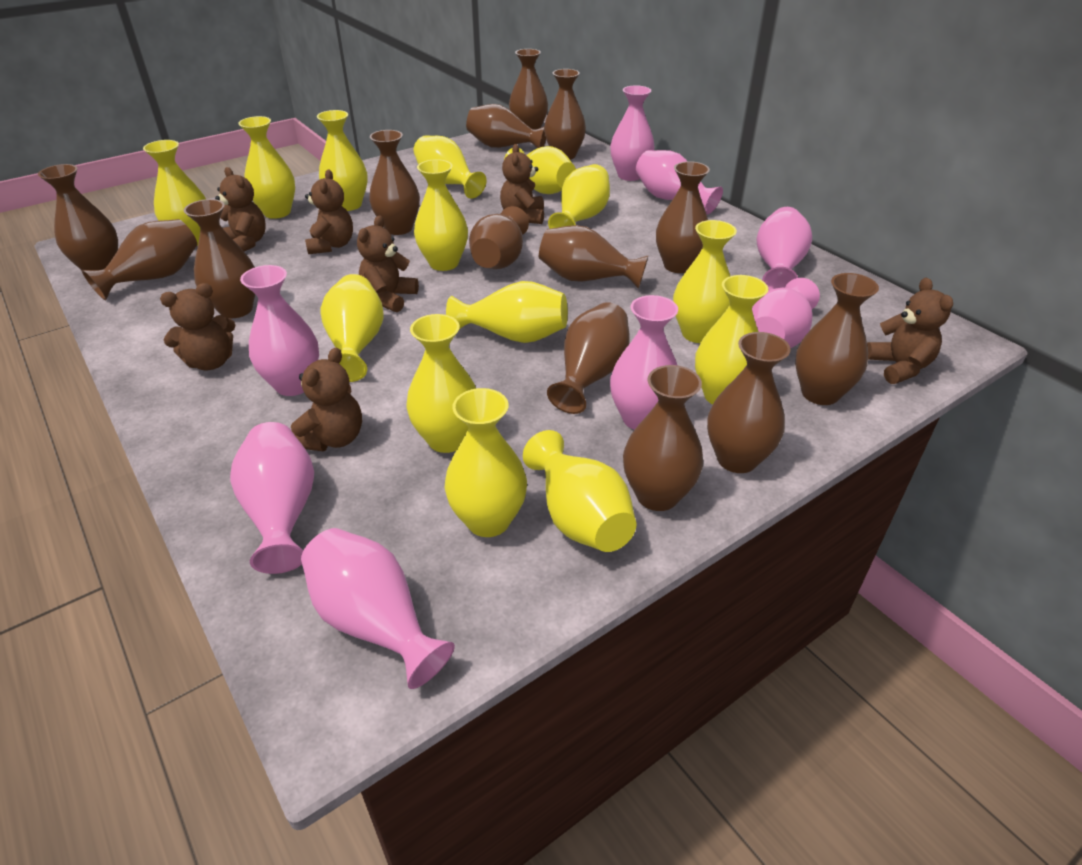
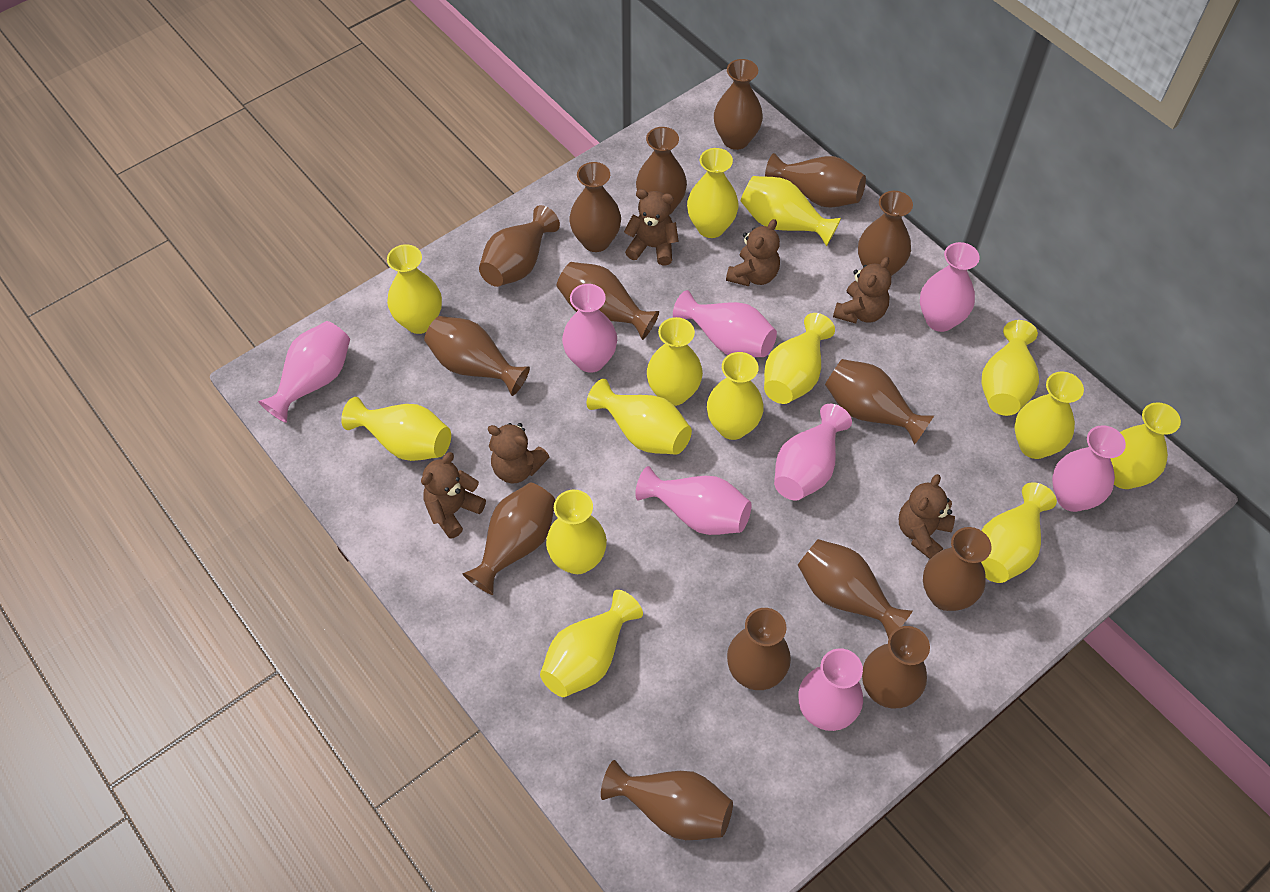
brown teddy bear: [160,283,236,370] [215,167,266,251] [291,348,362,451] [305,170,353,254] [357,215,419,313] [500,144,544,224] [867,278,953,384] = 7 -> [421,452,486,539] [488,423,549,483] [624,189,679,266] [726,219,780,286] [833,257,891,324] [899,474,955,559] = 6
brown vase: [38,164,118,270] [81,219,197,301] [184,199,255,318] [369,130,420,235] [466,104,546,148] [469,206,529,269] [509,49,548,130] [539,225,648,289] [544,69,586,160] [547,302,630,414] [623,365,703,511] [656,161,710,273] [707,332,791,473] [795,273,879,405] = 14 -> [424,316,530,396] [462,482,556,595] [479,205,560,287] [557,262,659,340] [569,162,621,252] [601,760,733,840] [636,127,687,215] [714,59,763,150] [727,608,791,690] [765,153,866,208] [798,539,913,639] [825,359,934,445] [858,191,913,276] [862,626,930,708] [923,527,991,611] = 15

